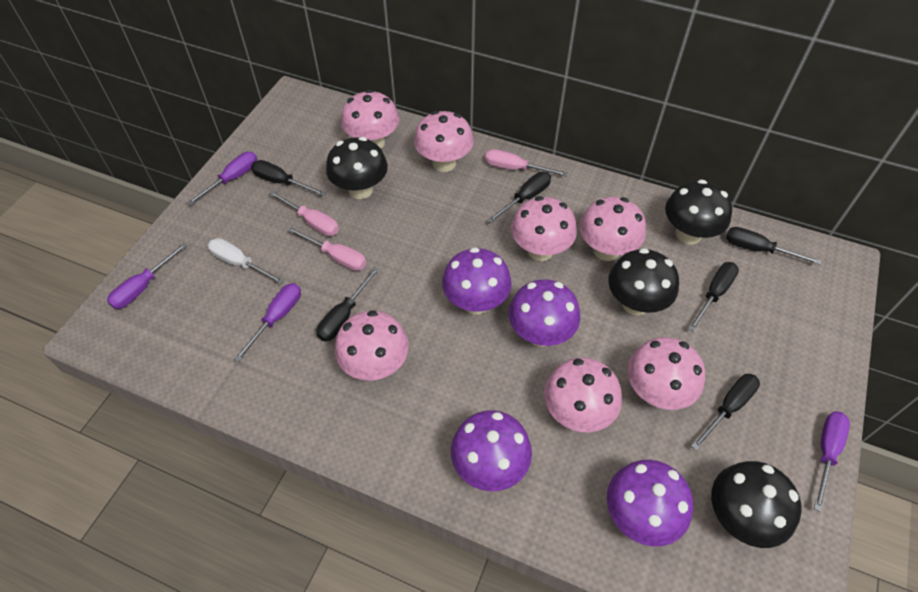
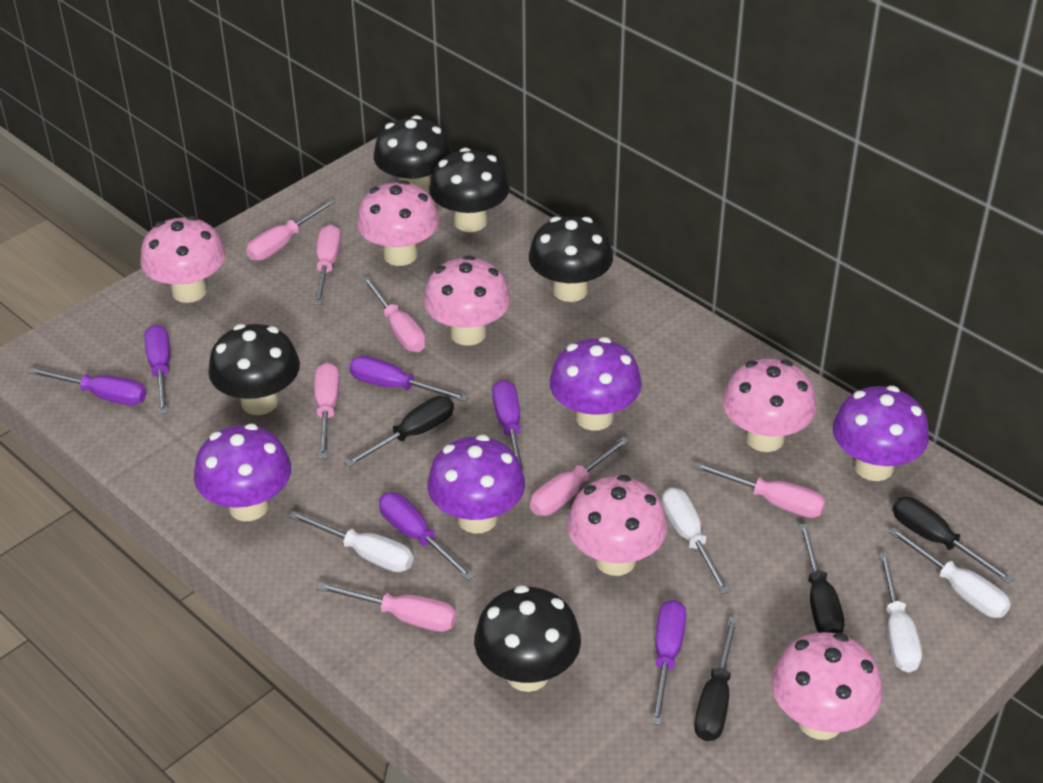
black mushroom: [326,137,388,199] [608,248,679,315] [665,179,732,244] [711,461,802,548] = 4 -> [208,324,300,415] [374,115,452,193] [429,148,510,232] [474,585,581,692] [529,216,613,302] = 5
black screwdriver: [251,160,326,196] [317,267,379,341] [487,172,551,223] [688,262,739,332] [691,374,760,451] [726,227,822,265] = 6 -> [344,396,454,467] [694,616,738,741] [799,524,844,633] [893,497,1014,584] = 4
pink mushroom: [335,310,409,381] [341,90,399,149] [414,111,474,172] [511,196,577,261] [544,358,622,432] [580,197,646,261] [627,337,705,410] = 7 -> [140,216,226,303] [357,180,439,266] [423,255,511,346] [567,475,668,576] [723,359,817,452] [772,632,883,740] = 6
pink screwdriver: [269,190,339,236] [287,227,366,271] [485,149,568,177] = 3 -> [246,199,336,261] [314,225,341,305] [314,362,339,458] [317,582,456,632] [362,276,426,352] [530,436,630,516] [693,462,826,518] = 7
purple screwdriver: [107,243,188,309] [187,152,257,206] [234,283,301,362] [814,411,850,512] = 4 -> [27,367,147,406] [145,324,170,414] [349,356,469,402] [379,492,475,580] [492,380,526,477] [651,600,686,725] = 6
white screwdriver: [208,238,285,284] = 1 -> [289,511,414,572] [662,487,730,594] [879,553,922,673] [888,527,1011,618] = 4

